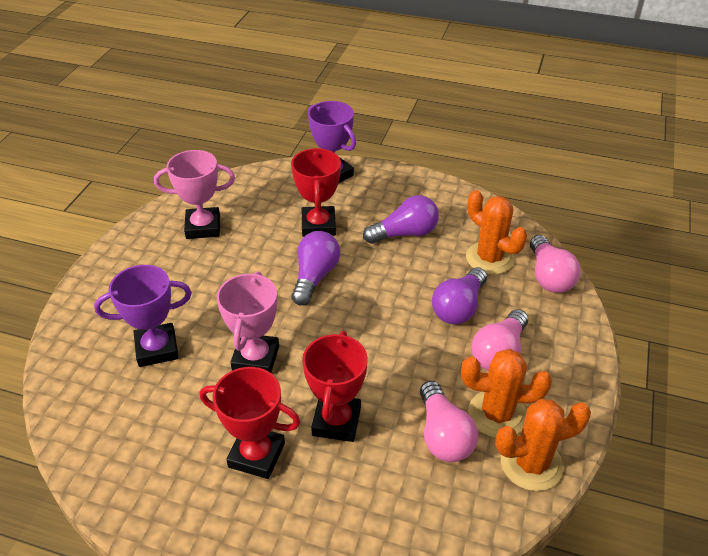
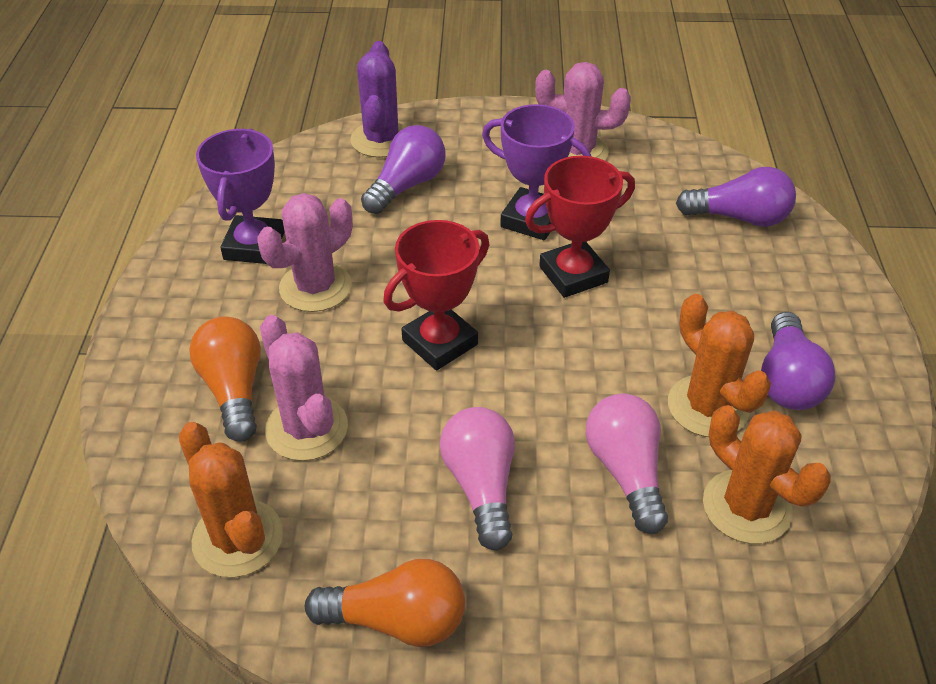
orange light bulb: none = 0 -> [189,316,261,442] [305,559,465,647] = 2
pink cactus: none = 0 -> [257,193,353,312] [260,315,348,461] [535,62,631,160] = 3
pink light bulb: [420,381,478,462] [472,309,528,371] [530,235,581,293] = 3 -> [440,407,515,550] [586,394,668,534] = 2
pink trophy: [154,150,235,239] [217,272,279,373] = 2 -> none = 0
purple cactus: none = 0 -> [350,41,406,158] = 1
red trophy: [200,367,301,479] [291,148,341,237] [302,331,368,442] = 3 -> [383,220,489,370] [525,156,635,298] = 2

